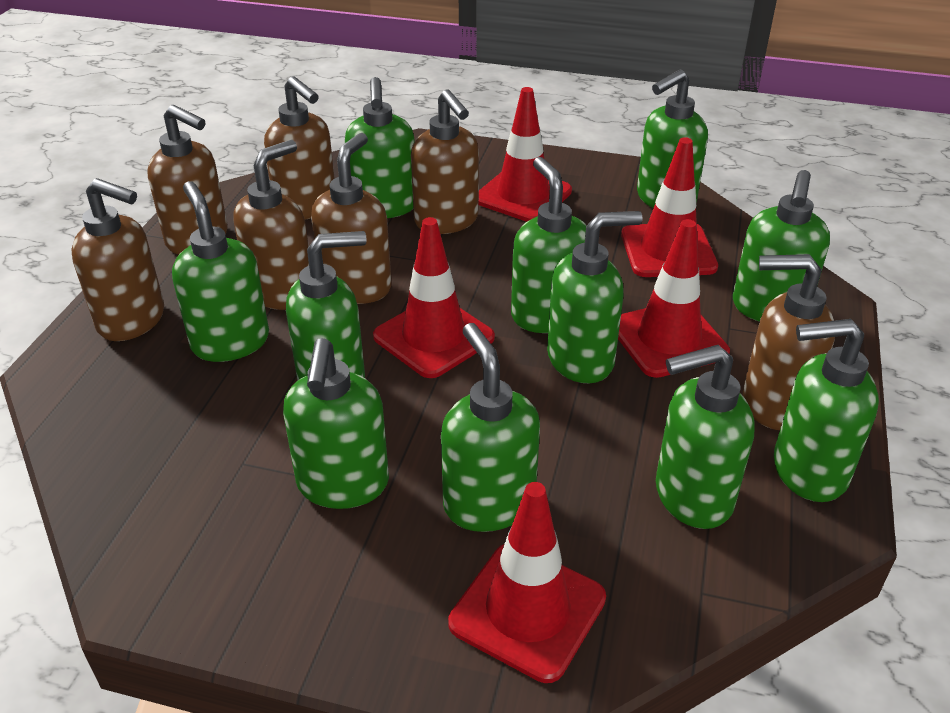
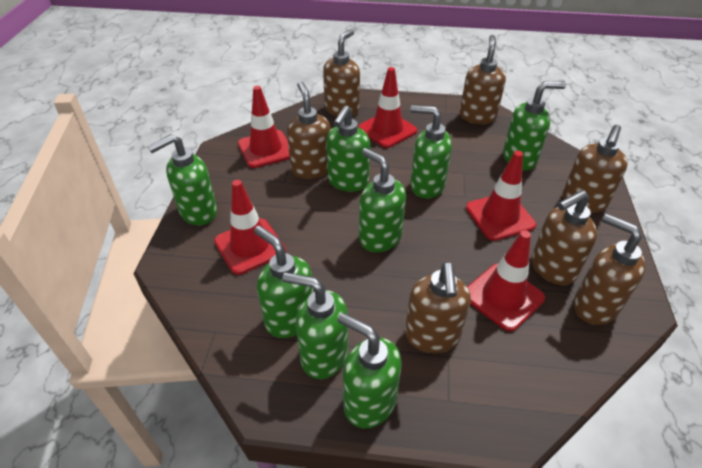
green soap dispenser: [172,181,269,362] [283,338,389,509] [286,231,367,381] [345,77,415,218] [441,323,540,532] [511,157,587,333] [547,211,643,383] [637,70,708,208] [656,345,755,529] [733,170,830,322] [774,319,879,502] = 11 -> [147,134,217,225] [254,226,313,338] [282,272,348,379] [326,105,370,192] [337,313,402,428] [359,148,406,252] [410,105,452,198] [503,81,566,170] = 8

